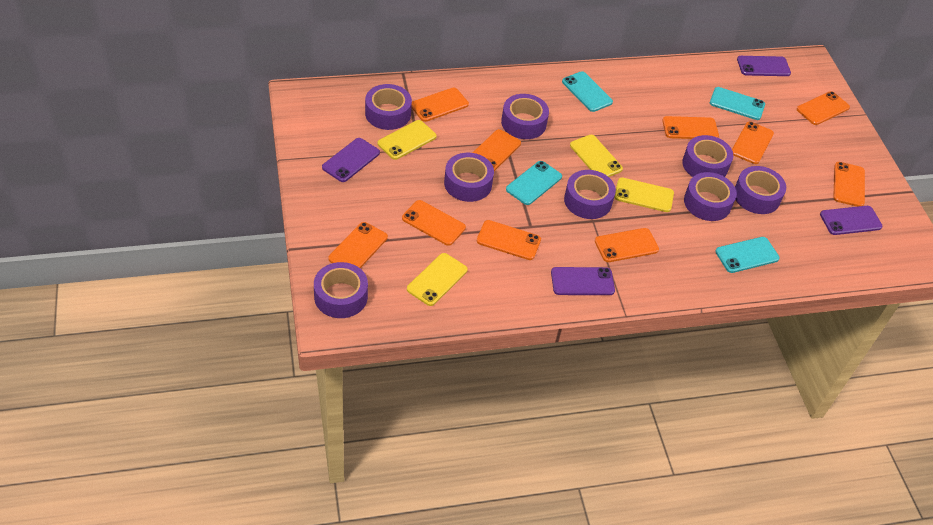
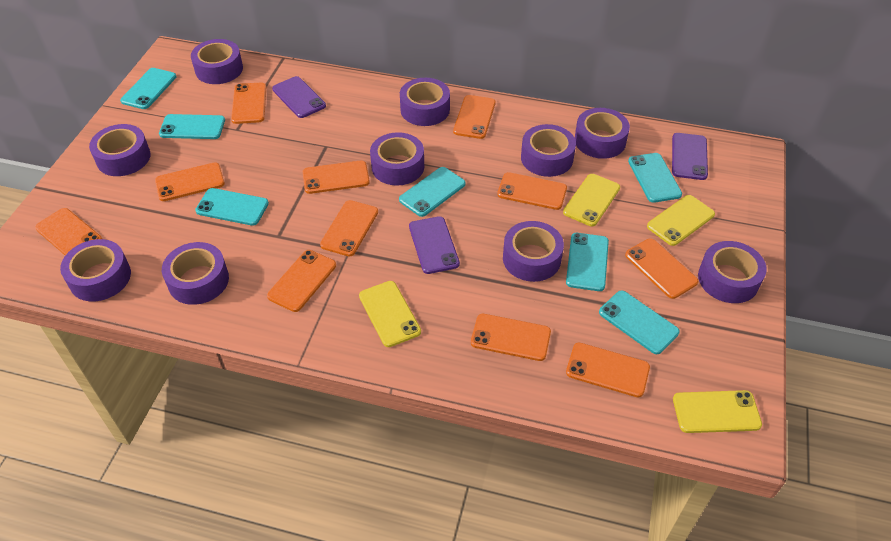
orange phone: [328,222,388,268] [402,200,466,246] [411,88,469,122] [473,129,521,171] [477,220,541,260] [595,228,659,262] [662,116,719,139] [732,122,774,164] [797,91,850,125] [833,162,865,207] = 10 -> [35,208,102,255] [155,162,225,201] [231,82,266,124] [267,250,336,312] [303,160,370,194] [320,200,378,257] [453,95,496,139] [471,314,551,361] [497,172,567,210] [566,343,650,397] [625,238,698,299] = 11
purple phone: [322,138,380,182] [551,267,615,295] [737,56,791,76] [820,206,883,235] = 4 -> [272,76,326,118] [409,216,460,274] [672,133,708,180] = 3
purple tape: [314,262,368,318] [365,84,412,130] [444,153,494,202] [501,94,549,139] [564,170,616,219] [682,135,733,177] [684,172,737,221] [735,166,786,214] = 8 -> [60,239,131,301] [89,124,151,176] [162,242,229,305] [191,39,243,84] [370,132,424,186] [400,78,450,126] [503,221,564,282] [521,124,576,177] [575,108,630,159] [698,241,767,303] = 10
turquoise phone: [506,161,562,205] [562,71,613,112] [710,87,765,120] [715,237,780,273] = 4 -> [120,68,176,109] [159,114,225,139] [195,188,269,226] [399,167,466,217] [566,233,609,291] [599,291,680,354] [628,153,682,203] = 7

